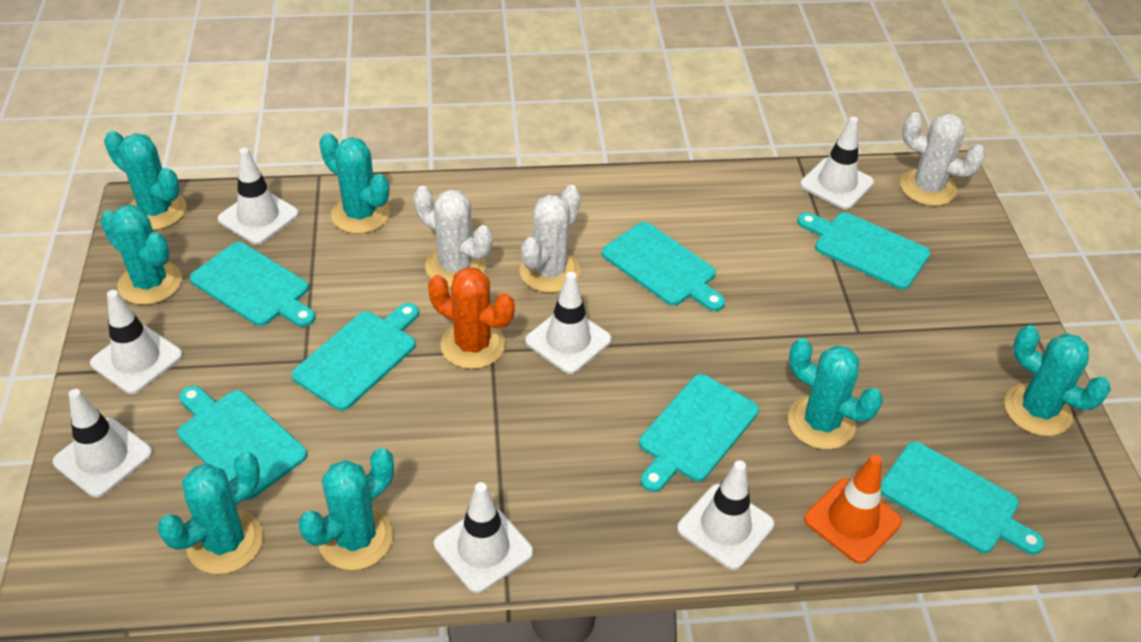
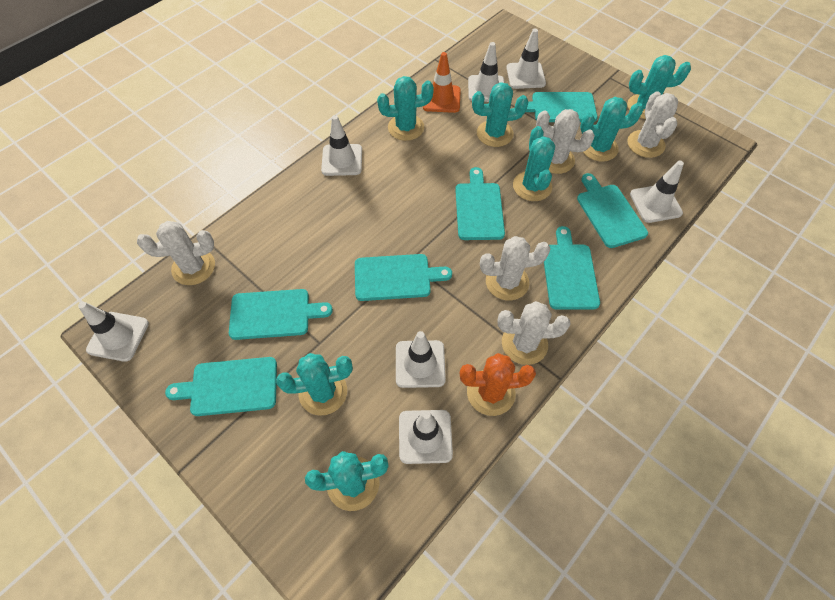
white cactus: [414,186,492,288] [520,185,581,293] [900,112,986,206] = 3 -> [137,221,215,285] [480,236,551,301] [497,301,571,365] [536,109,595,174] [627,91,678,158] = 5

